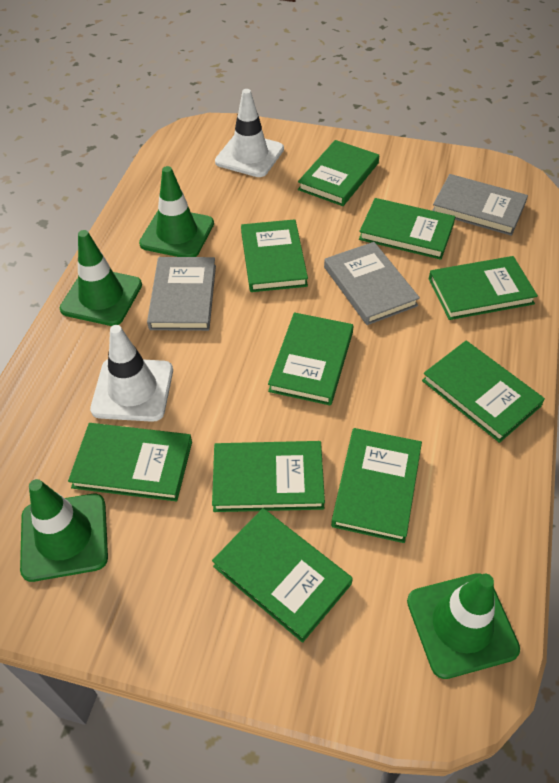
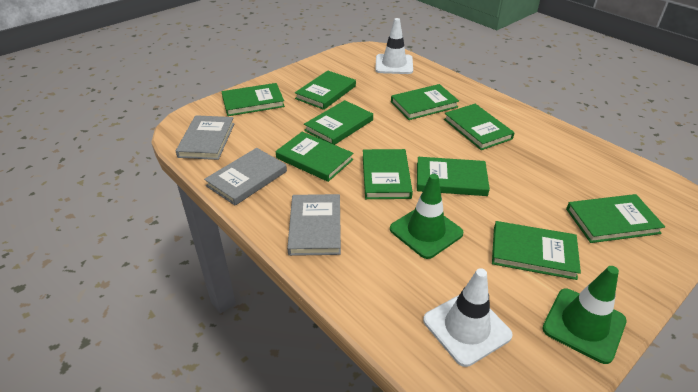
green traffic cone: [20,479,108,582] [59,230,142,326] [139,166,214,257] [407,573,520,679] = 4 -> [390,174,464,259] [542,266,627,364] = 2

